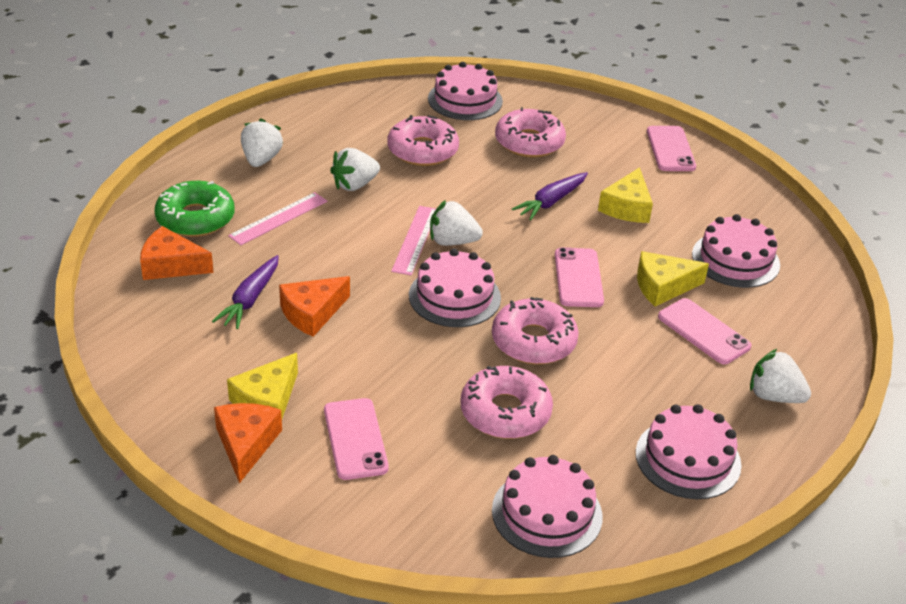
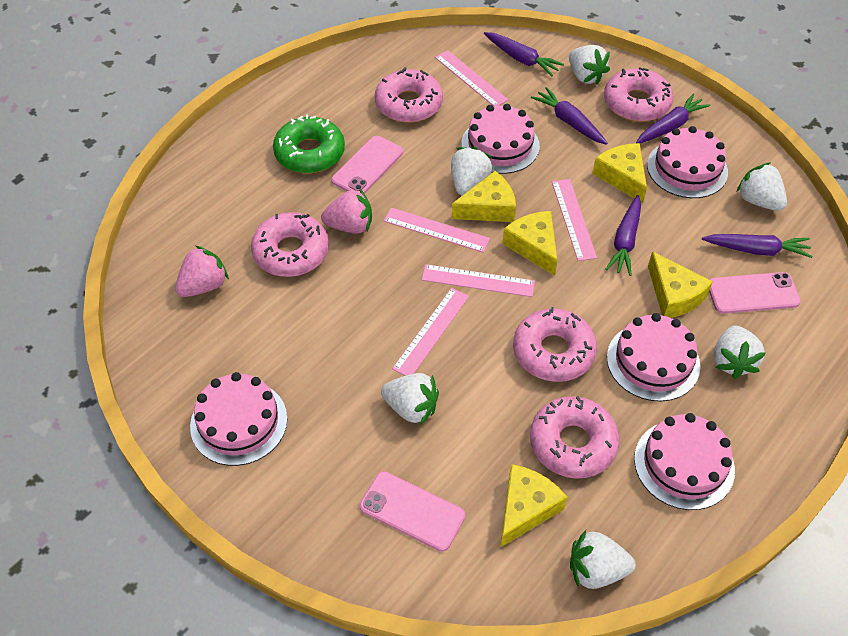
orange cheese: [140,226,214,280] [214,403,282,483] [279,276,350,337] = 3 -> none = 0
pink donut: [388,115,459,166] [460,366,553,439] [492,297,579,365] [495,107,566,158] = 4 -> [251,212,329,277] [375,67,443,123] [513,307,597,382] [530,396,620,479] [604,67,673,122] = 5
pink phone: [324,398,389,480] [555,247,604,307] [647,126,696,171] [658,298,752,364] = 4 -> [331,136,403,194] [360,471,465,552] [709,272,801,314] = 3
pink ruler: [228,192,327,245] [391,206,436,275] = 2 -> [384,208,490,253] [392,288,469,376] [422,264,535,297] [435,50,508,106] [552,179,597,261] = 5
pink strawberry: none = 0 -> [175,246,229,297] [321,188,372,234] = 2
purple carrot: [212,255,279,329] [512,172,588,221] = 2 -> [484,32,564,76] [531,87,608,145] [605,195,641,276] [636,94,711,143] [702,234,812,258] = 5
white strawberry: [241,118,283,167] [330,148,380,191] [430,200,483,246] [750,349,811,403] = 4 -> [381,373,439,425] [451,146,492,195] [569,45,610,85] [570,530,636,589] [714,325,766,379] [737,162,787,211] = 6
yellow cheese: [227,353,298,418] [598,167,653,223] [637,251,709,306] = 3 -> [452,171,516,222] [501,464,567,547] [503,211,557,276] [592,143,647,203] [648,251,713,318] = 5

